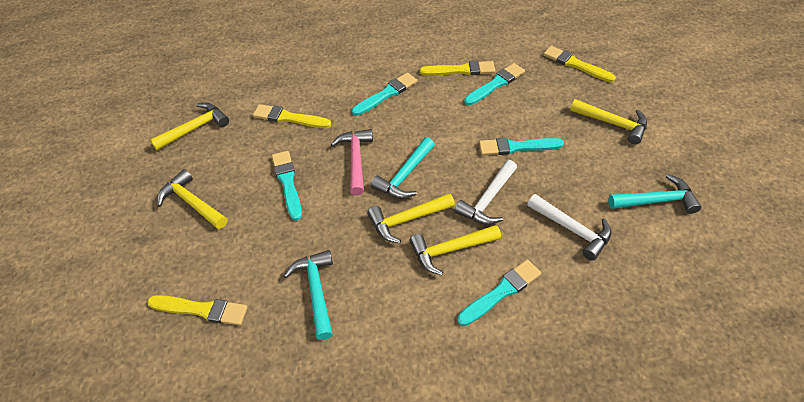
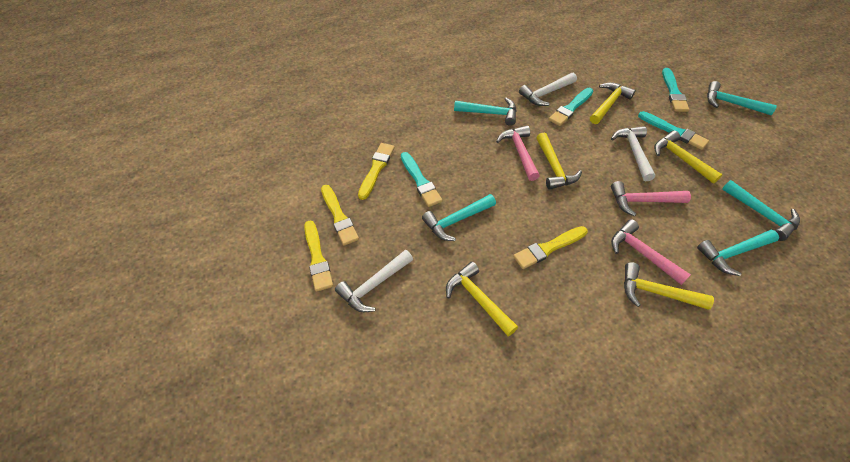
pink hammer: [331,129,373,196] = 1 -> [496,126,540,181] [611,181,691,216] [611,219,691,285] = 3
turquoise brush: [272,151,302,221] [352,72,417,116] [457,260,541,326] [464,63,525,105] [479,138,564,155] = 5 -> [401,152,442,207] [549,88,593,126] [638,111,709,150] [662,68,689,112] = 4
turquoise hammer: [284,250,333,340] [371,137,435,199] [608,174,701,214] = 3 -> [422,194,496,241] [454,98,516,126] [697,230,779,276] [707,81,777,115] [722,180,800,241] = 5
white hammer: [454,160,517,225] [527,194,612,261] = 2 -> [335,250,413,312] [519,73,577,106] [611,126,655,181] = 3

